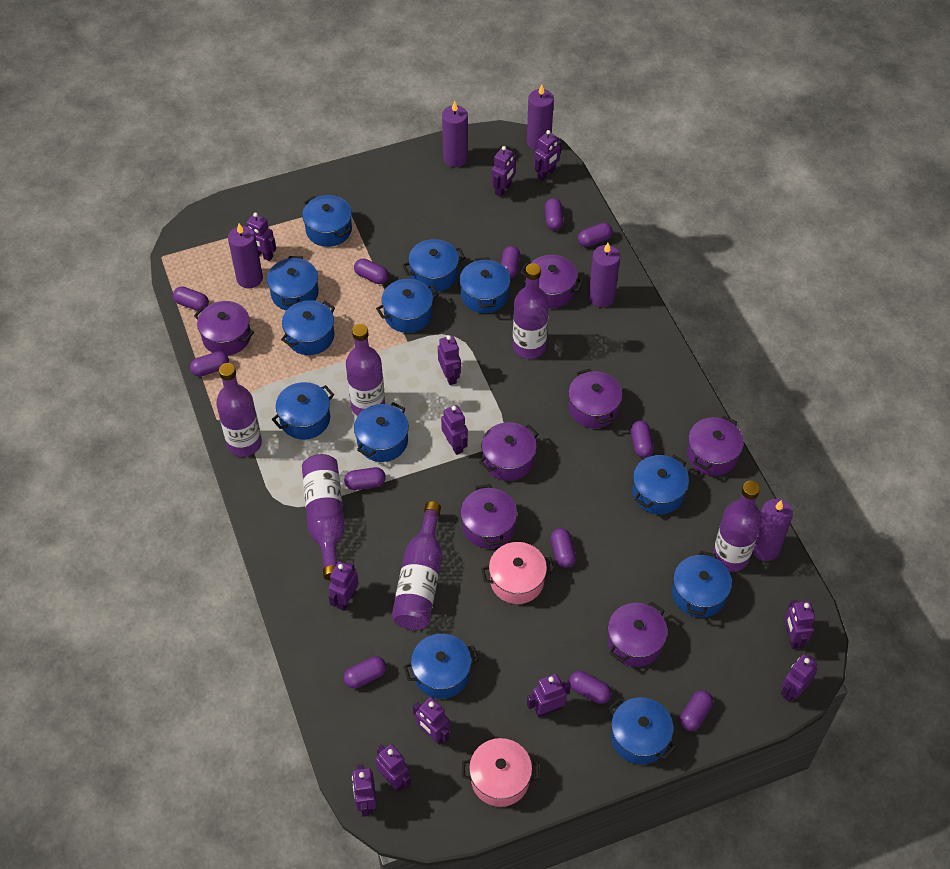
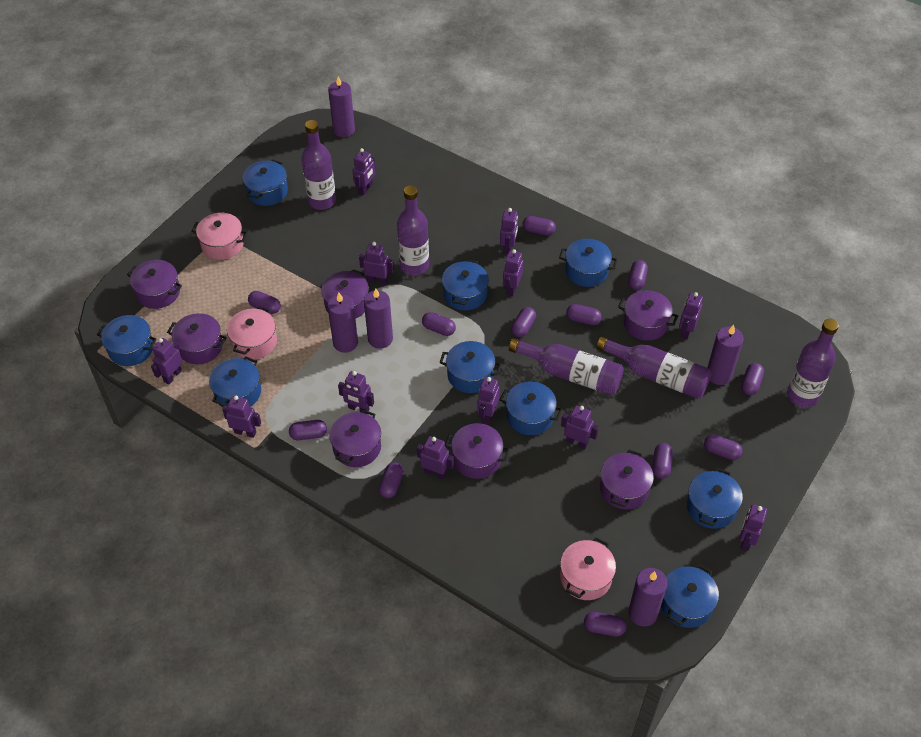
blue pot: [267,256,319,310] [272,382,334,439] [281,300,335,355] [302,195,352,247] [354,402,409,462] [376,279,439,333] [402,239,465,292] [403,634,479,699] [459,257,510,313] [608,697,676,765] [632,455,689,514] [672,551,732,617] = 12 -> [97,315,157,366] [209,356,261,407] [243,160,288,206] [439,341,502,393] [442,259,489,311] [500,381,563,435] [559,239,618,287] [661,564,719,628] [687,468,743,529] = 9
pink pot: [462,738,539,807] [481,542,554,604] = 2 -> [191,213,248,260] [227,306,277,359] [560,537,616,600] = 3
purple bottle: [216,363,262,457] [302,454,345,580] [346,324,385,416] [392,502,442,630] [513,263,549,359] [713,481,762,572] = 6 -> [302,120,336,210] [397,185,429,276] [509,338,624,395] [596,336,712,399] [787,319,839,408] = 5

